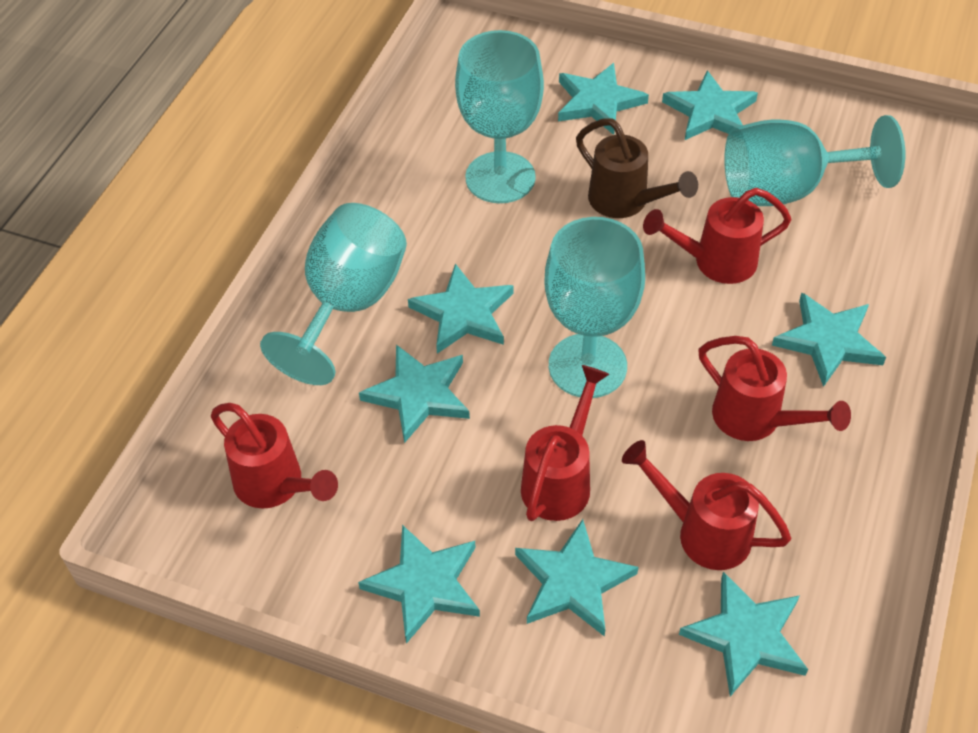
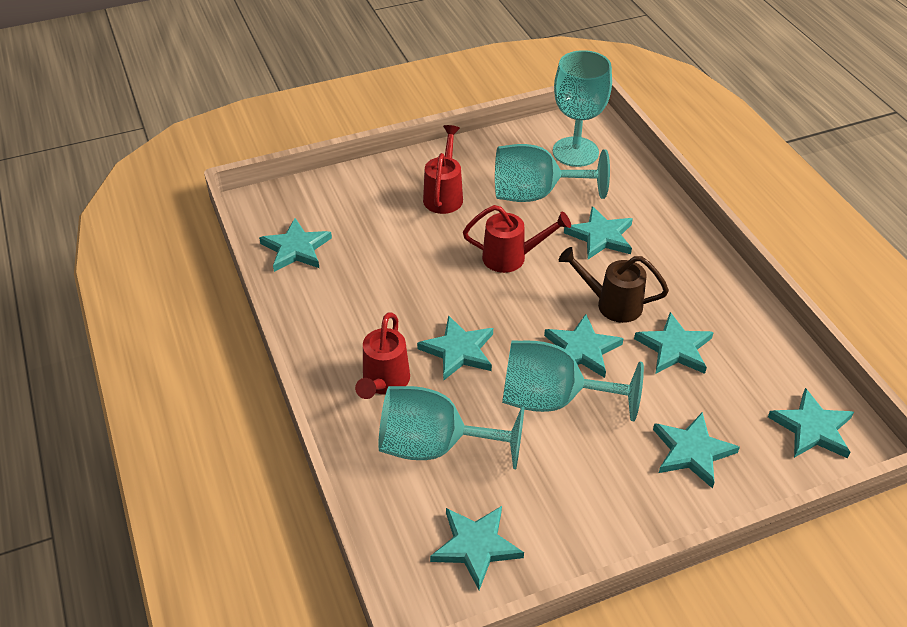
red watering can: [211,403,338,509] [521,365,609,521] [622,440,791,570] [643,188,792,284] [698,336,851,441] = 5 -> [355,313,410,399] [423,125,463,214] [463,205,571,273] = 3

